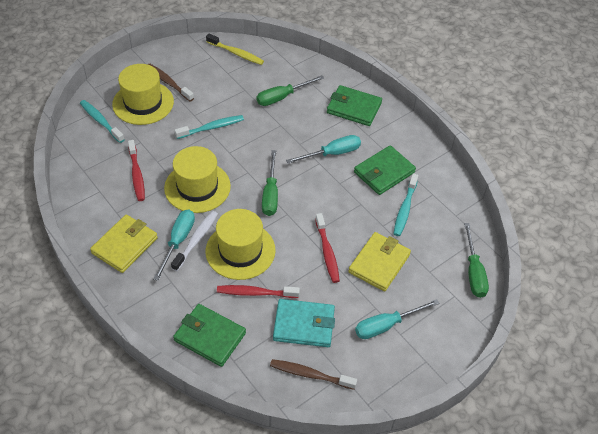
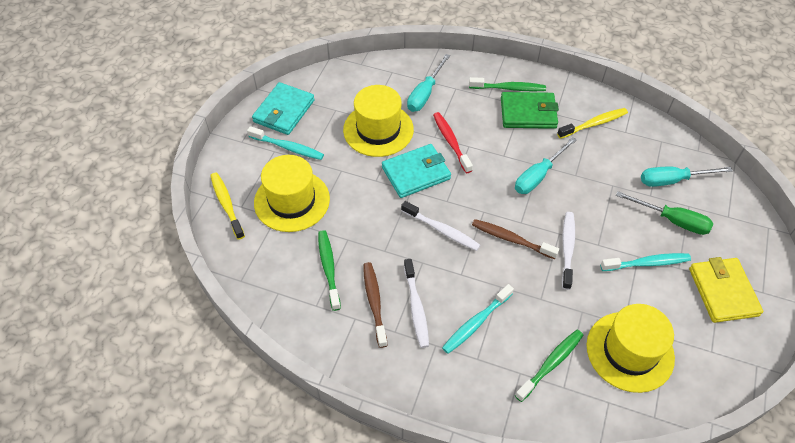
green screwdriver: [256,75,324,106] [262,150,278,216] [464,223,489,298] = 3 -> [616,191,713,235] = 1
green toothbrush: none = 0 -> [318,230,341,311] [469,77,546,92] [515,330,584,402] = 3
green wallet: [173,304,246,367] [327,85,382,126] [354,145,416,195] = 3 -> [501,92,559,129] = 1
red toothbrush: [128,140,145,201] [217,285,300,298] [315,213,340,283] = 3 -> [433,112,473,173] = 1
turquoise wallet: [273,299,335,347] = 1 -> [252,82,315,135] [382,144,451,198] = 2
white toothbrush: [171,211,218,271] = 1 -> [401,201,480,251] [404,259,429,348] [562,212,575,290] = 3
yellow toothbrush: [206,34,264,65] = 1 -> [210,172,245,240] [557,108,628,139] = 2
yellow wallet: [90,215,158,273] [348,232,411,291] = 2 -> [689,257,763,323] = 1

